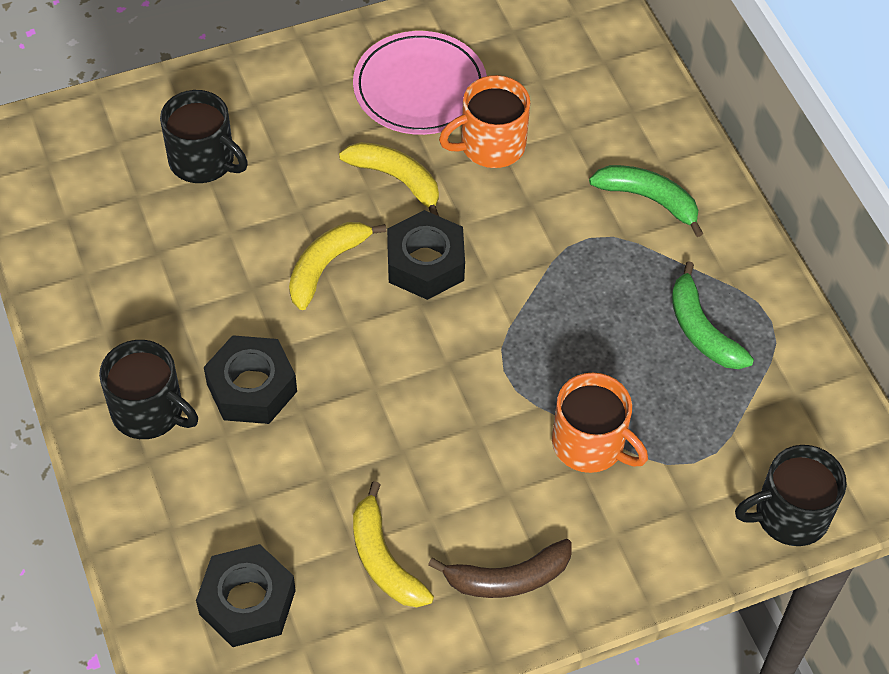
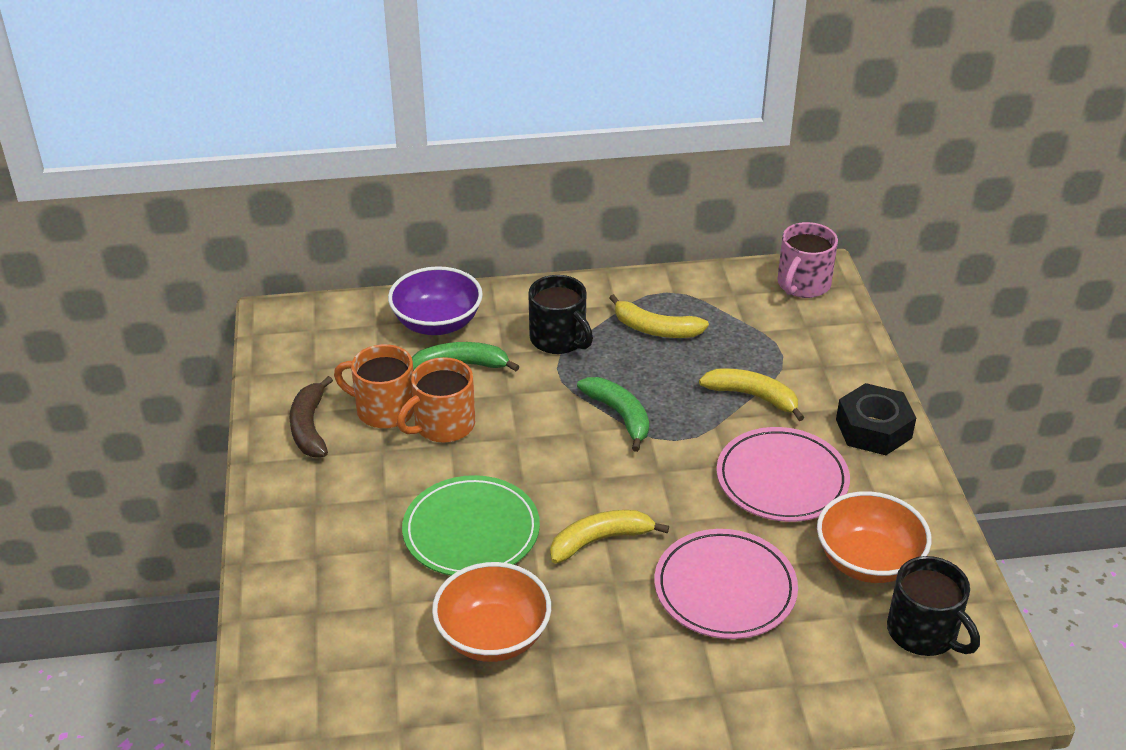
black mug: [99,340,198,439] [160,90,248,183] [735,445,847,546] = 3 -> [528,275,593,354] [887,556,980,656] = 2
black nut: [196,544,296,647] [204,335,297,424] [387,210,465,300] = 3 -> [836,383,916,455] = 1
green plate: none = 0 -> [402,475,540,576] = 1
orange bowl: none = 0 -> [432,562,551,662] [817,491,931,583] = 2
pink mug: none = 0 -> [777,222,838,298] = 1
pink plate: [353,31,487,135] = 1 -> [654,529,798,639] [717,427,850,522] = 2
purple bowl: none = 0 -> [388,266,483,335] = 1

